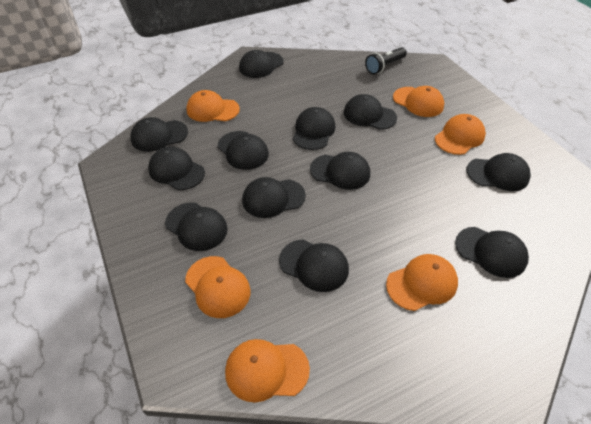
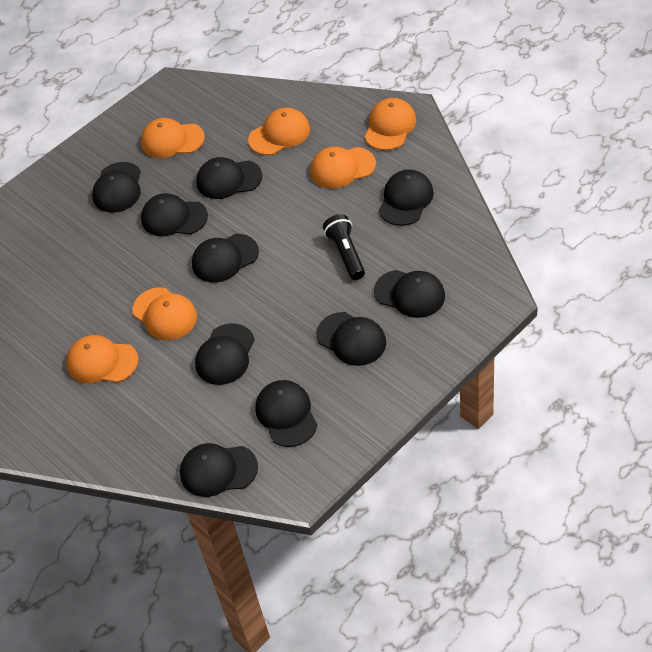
black cap: [130,117,188,152] [148,146,205,190] [165,203,228,251] [218,131,269,170] [239,50,284,78] [242,177,306,218] [279,240,349,292] [293,107,335,150] [310,152,370,190] [344,94,397,130] [455,227,529,278] [467,153,531,191] = 12 -> [92,162,141,213] [141,193,208,236] [180,443,258,497] [192,234,259,283] [195,323,255,385] [196,157,262,199] [255,380,317,447] [316,312,386,366] [374,270,445,318] [379,170,434,226] = 10

